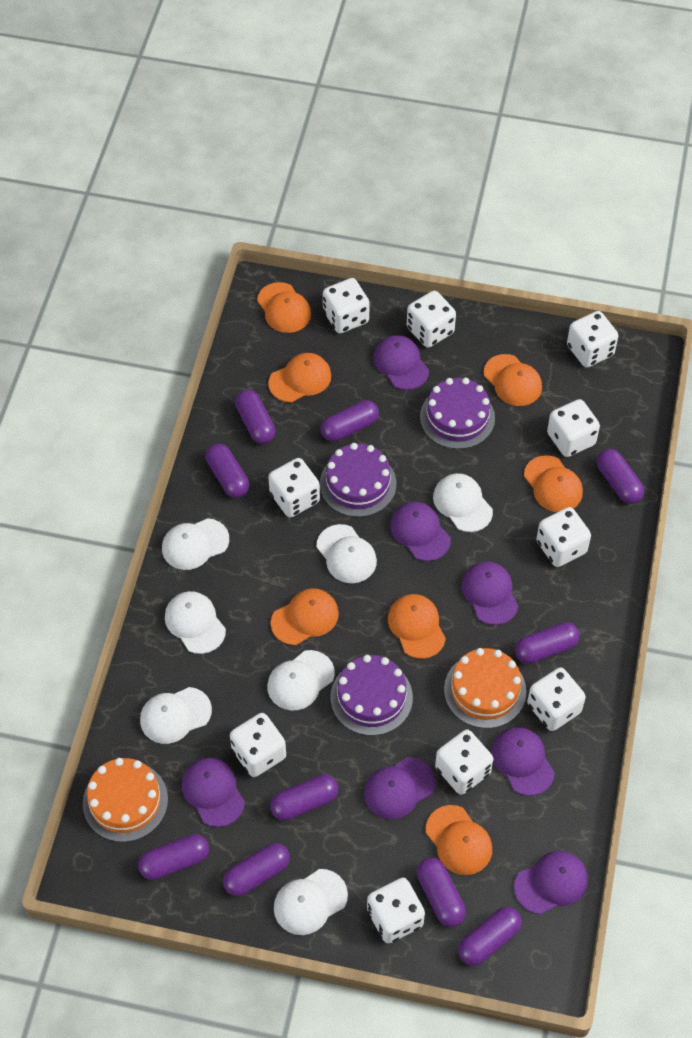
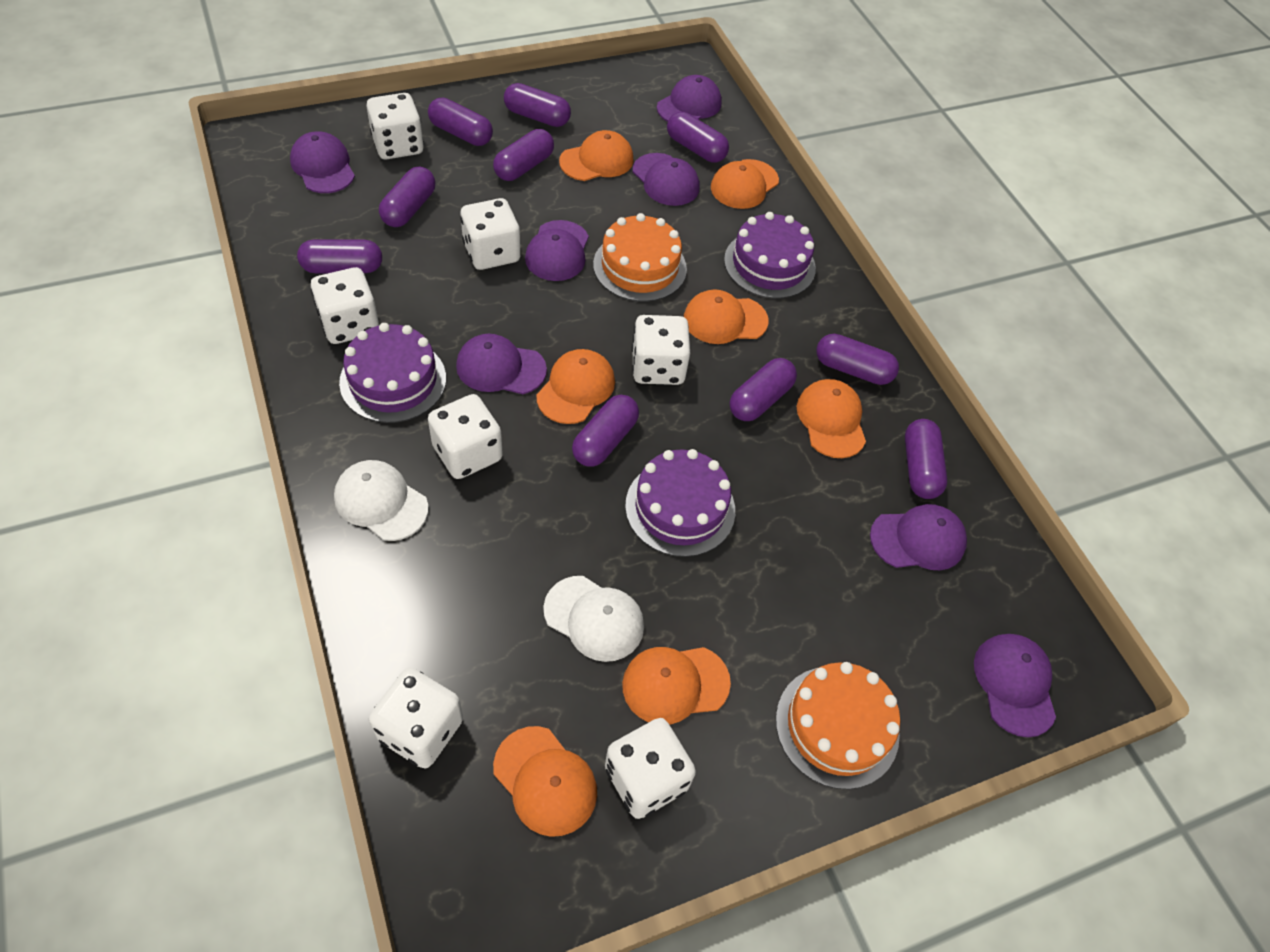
white cap: [140,687,212,744] [162,518,229,570] [165,591,226,654] [267,650,335,711] [274,869,348,935] [317,524,377,583] [433,473,493,532] = 7 -> [334,460,429,541] [543,576,644,662] = 2
white dice: [230,713,286,777] [269,458,320,517] [323,278,370,333] [367,878,425,944] [407,291,456,348] [435,729,493,795] [527,667,586,731] [536,507,591,567] [547,399,600,457] [567,311,619,367] = 10 -> [311,267,379,344] [366,93,424,159] [369,668,463,768] [428,394,503,479] [460,198,521,270] [605,718,696,819] [632,315,690,385] = 7

